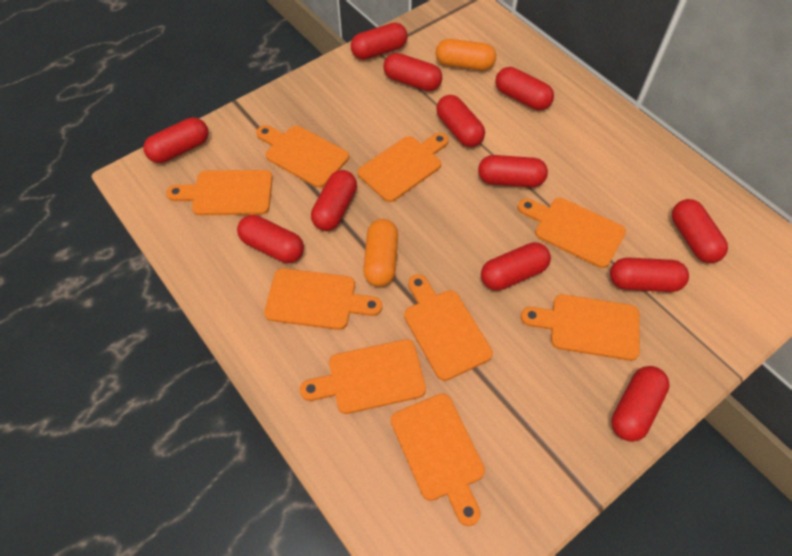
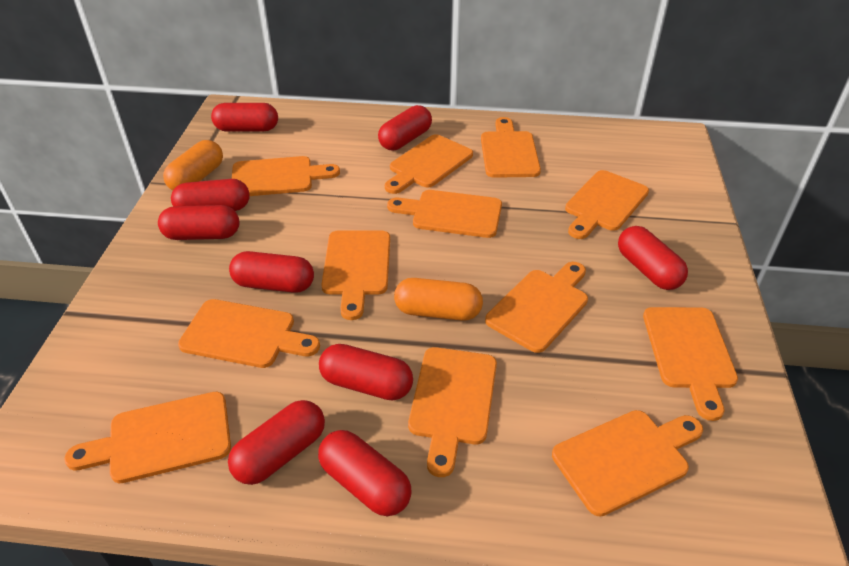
orange cutting board: [166,170,273,215] [256,125,349,188] [264,268,382,330] [300,339,426,414] [358,133,449,202] [391,394,485,526] [404,274,493,381] [518,198,626,268] [521,294,640,361] = 9 -> [64,392,231,483] [178,299,320,368] [232,156,340,196] [321,230,390,320] [385,134,473,194] [387,190,502,238] [408,347,497,477] [481,117,541,178] [485,262,588,353] [552,410,703,517] [565,170,649,239] [643,307,738,421] = 12
red capsule: [143,117,209,163] [237,215,304,263] [311,170,357,231] [351,23,407,60] [384,53,442,91] [436,95,485,147] [478,155,548,187] [481,242,551,291] [495,67,554,110] [610,258,689,292] [611,366,670,442] [672,199,728,263] = 12 -> [158,205,239,240] [171,179,249,211] [211,103,278,132] [228,400,325,485] [229,251,314,293] [318,430,412,516] [319,344,413,401] [378,105,432,150] [618,226,688,290] = 9

